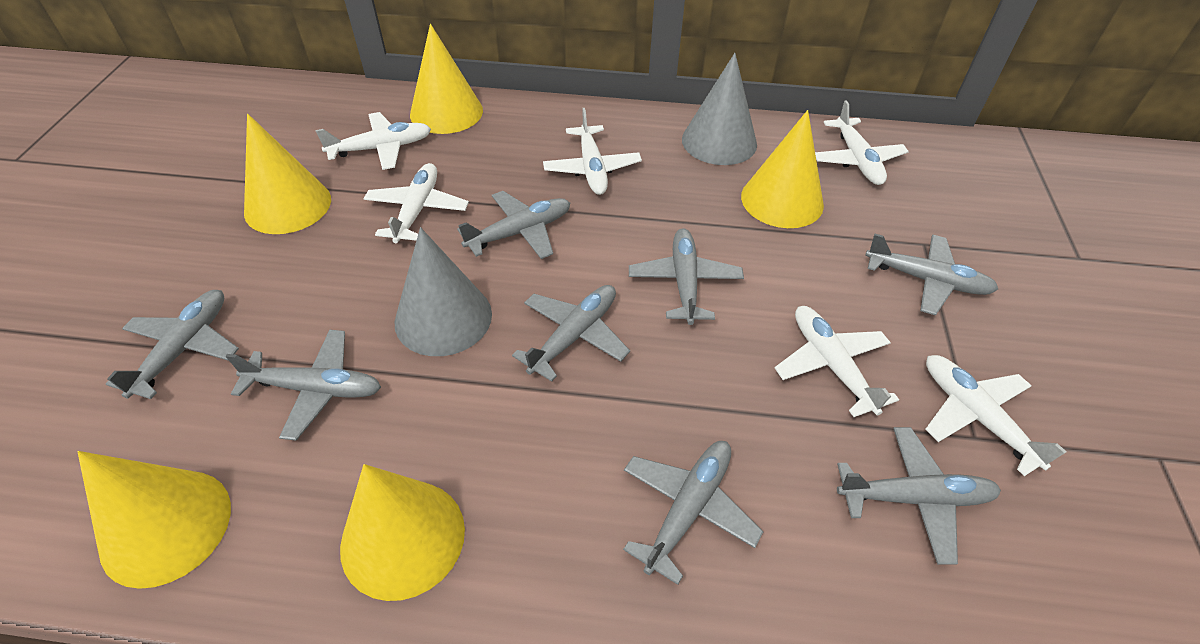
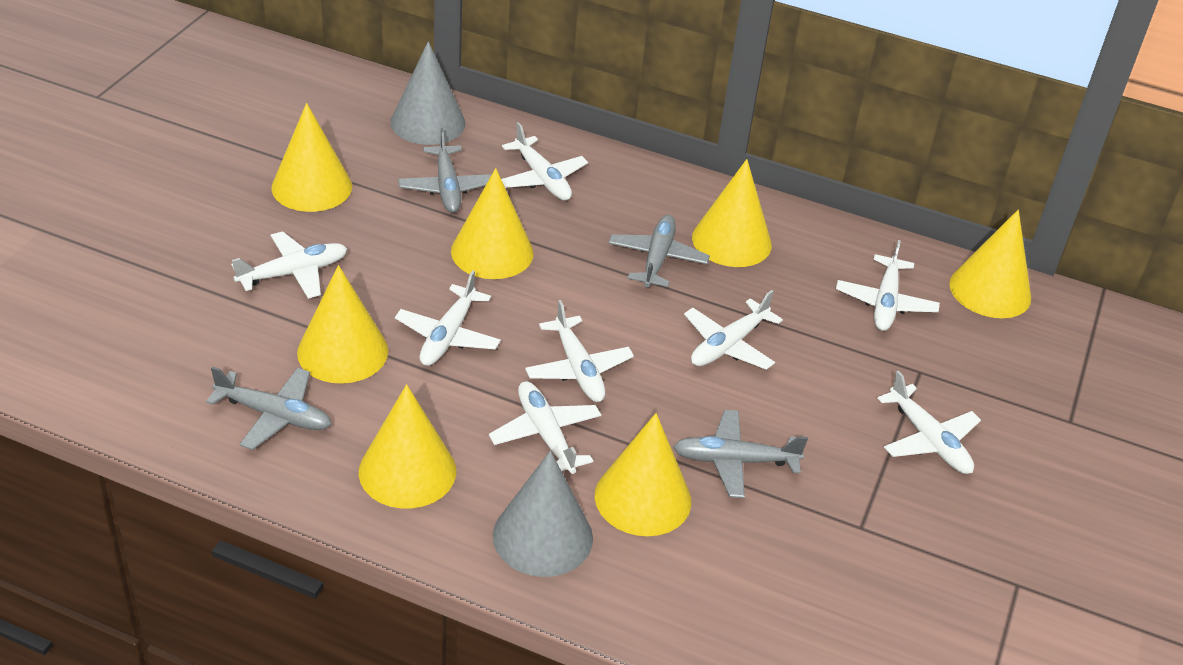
grey plane: [106,290,239,399] [225,330,381,441] [457,191,570,259] [512,285,630,382] [623,441,763,585] [629,228,744,325] [837,427,1001,565] [865,234,998,315] = 8 -> [206,366,332,450] [398,128,492,213] [608,215,710,288] [673,410,808,498] = 4
white plane: [315,112,431,170] [363,163,469,243] [543,108,642,195] [775,306,899,417] [815,100,909,185] [926,355,1066,476] = 6 -> [231,231,347,299] [395,270,501,366] [489,381,601,474] [501,122,588,200] [525,300,634,402] [684,290,783,370] [836,240,940,331] [877,371,981,474] = 8
yellow cone: [77,451,231,589] [244,114,331,234] [340,464,465,601] [410,24,483,134] [741,110,824,228] = 5 -> [271,103,352,212] [297,265,388,384] [359,384,456,508] [451,168,534,279] [595,413,691,536] [692,159,772,267] [949,210,1031,318] = 7

